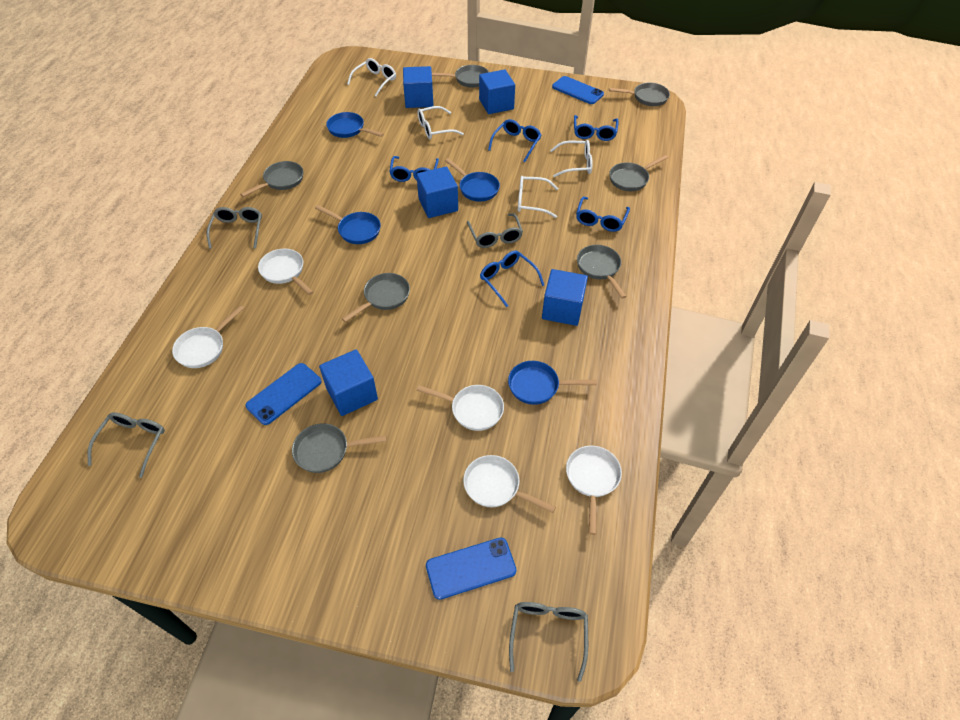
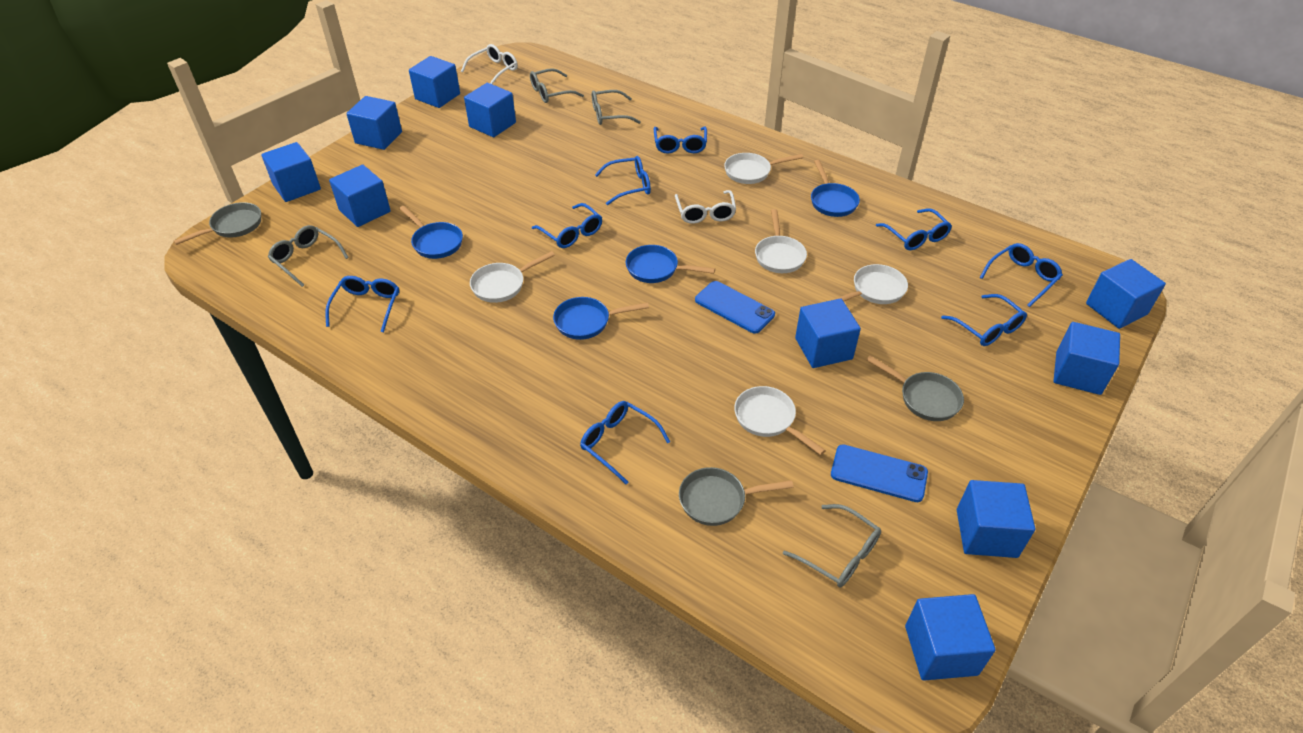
blue cube: [319,350,378,416] [403,66,434,108] [417,167,458,218] [479,69,515,114] [542,269,588,326] = 5 -> [261,142,321,202] [329,165,391,227] [346,96,402,150] [409,56,460,108] [464,83,516,137] [795,299,861,368] [905,594,996,680] [957,480,1035,558] [1053,322,1120,395] [1086,259,1166,329] = 10
blue glasses: [389,156,439,182] [480,251,544,308] [488,119,541,162] [574,115,619,141] [576,197,630,232] = 5 -> [325,276,399,332] [532,203,602,248] [580,401,670,484] [595,156,651,205] [654,126,707,154] [876,208,952,250] [941,294,1027,346] [980,243,1063,307] = 8
blue phone: [245,363,321,425] [426,537,516,600] [552,76,604,104] = 3 -> [695,281,775,334] [831,444,928,502] = 2
grey pan: [240,161,303,197] [292,423,387,473] [342,273,410,322] [432,65,489,88] [577,245,627,299] [609,83,670,106] [609,155,668,191] = 7 -> [174,202,261,245] [679,467,794,526] [866,356,964,421] = 3
white glasses: [347,58,396,96] [417,106,464,139] [518,176,559,218] [550,140,593,177] = 4 -> [461,44,518,84] [675,190,736,224] = 2

